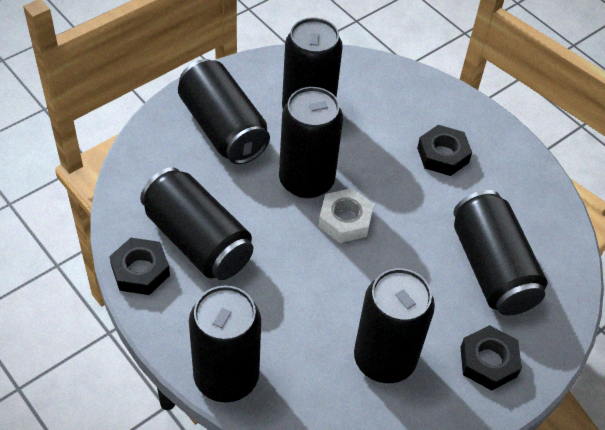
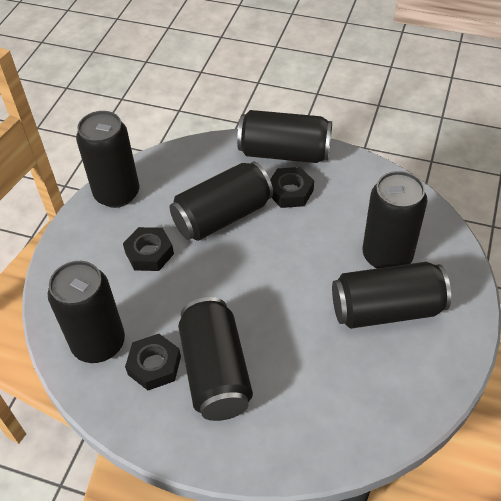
white nut: [318,188,374,243] = 1 -> none = 0

